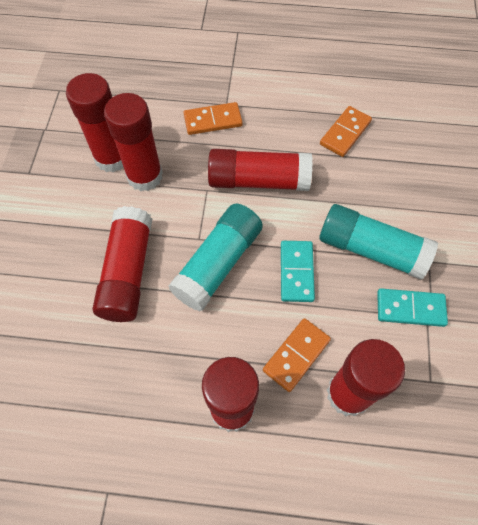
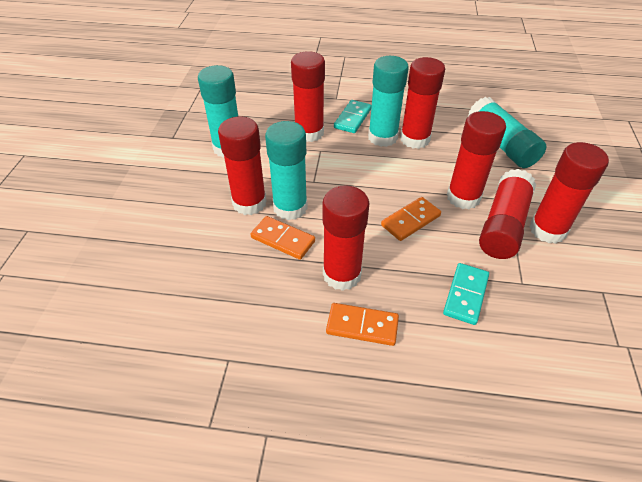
red glue stick: [66,73,123,172] [93,206,152,322] [104,93,163,191] [202,357,259,432] [208,149,313,191] [327,339,405,417] = 6 -> [218,116,267,215] [291,51,325,142] [322,185,369,291] [400,57,445,149] [447,111,506,209] [479,169,536,259] [530,142,609,244] = 7
turquoise glue stick: [168,204,263,311] [319,204,438,280] = 2 -> [198,65,238,158] [265,121,308,220] [368,56,409,147] [468,97,547,168] = 4

